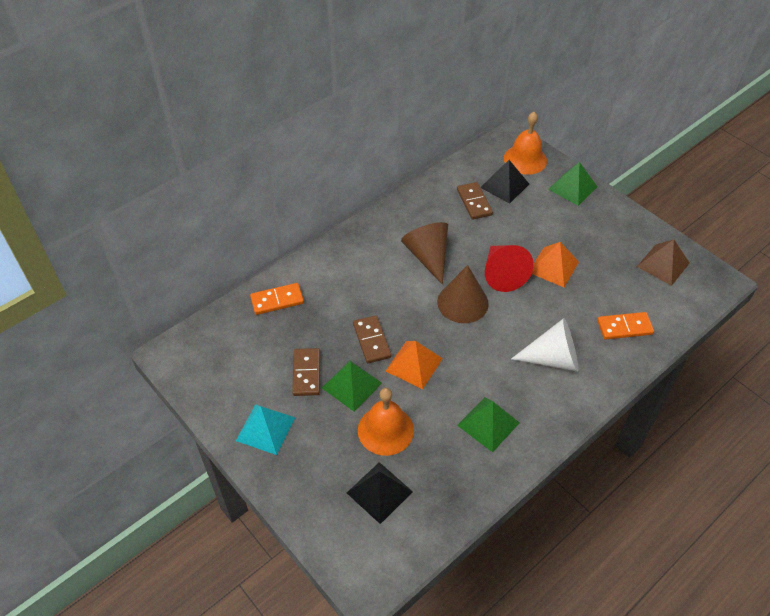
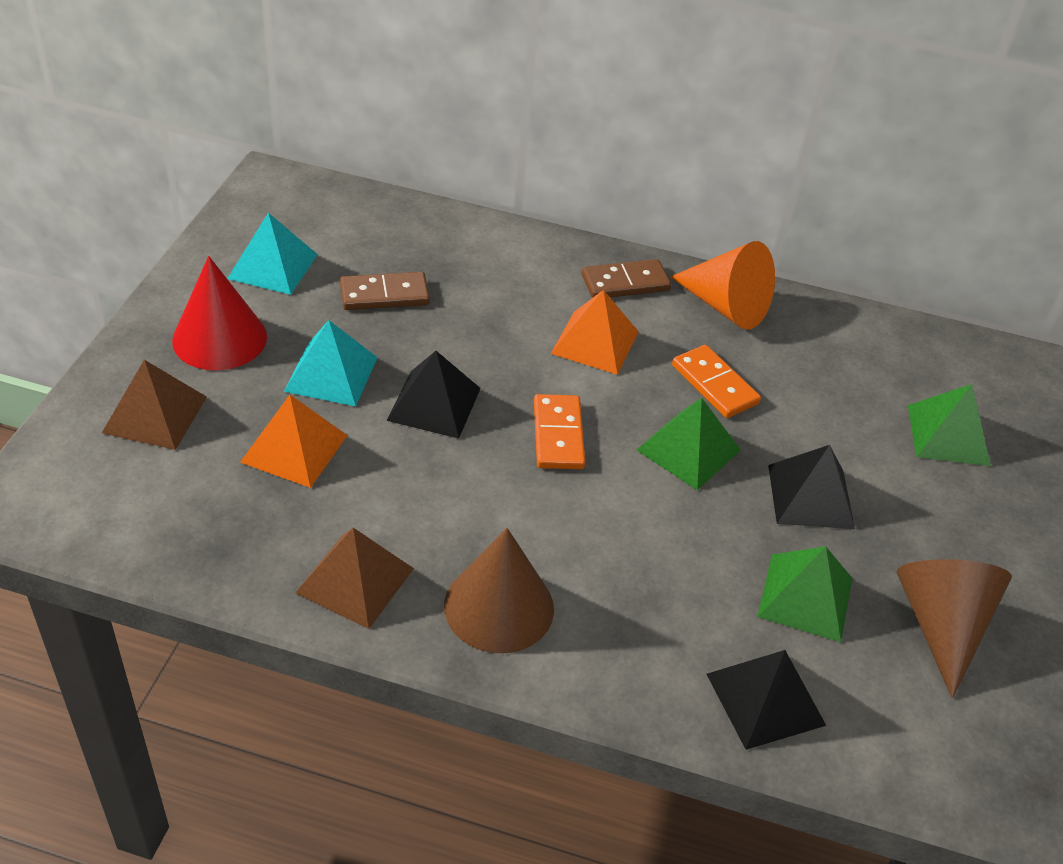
black pyramid: [347,462,413,524] [480,160,529,204] = 2 -> [386,351,481,439] [706,650,826,750] [768,445,855,529] = 3
brown domino: [292,348,320,396] [353,315,391,363] [457,182,493,220] = 3 -> [340,272,430,310] [581,259,671,298] = 2
brown pyramid: [637,239,690,286] = 1 -> [102,360,207,450] [295,528,414,629] = 2
orange bell: [358,388,414,456] [504,112,547,175] = 2 -> none = 0
orange cone: none = 0 -> [670,241,775,330] = 1
turquoise pyramid: [236,404,295,455] = 1 -> [227,213,318,295] [284,320,378,406] = 2
white cone: [511,318,579,372] = 1 -> none = 0

